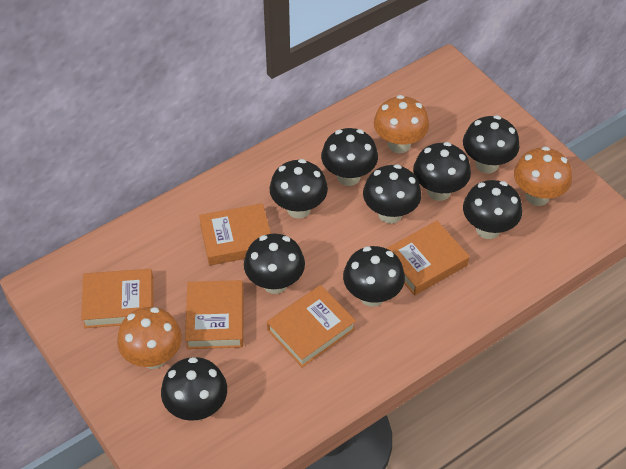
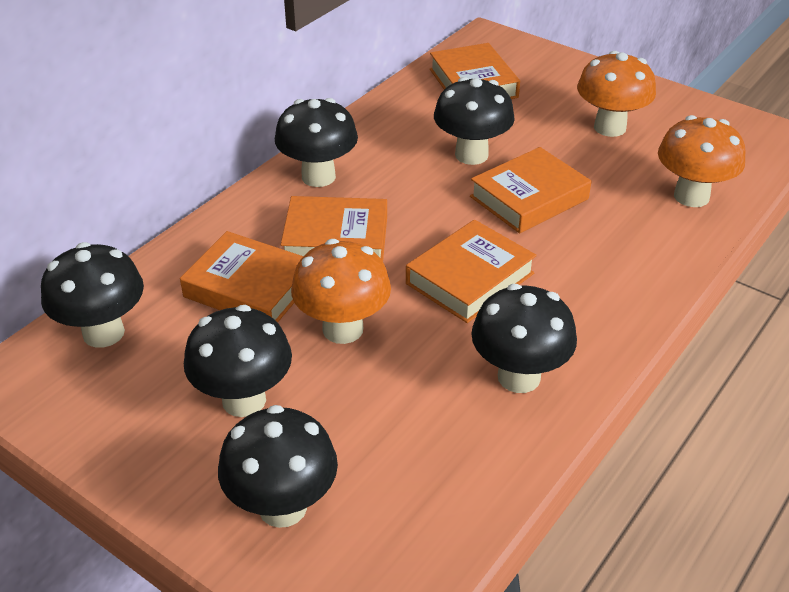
black mushroom: [161,357,227,421] [244,234,305,294] [269,159,328,219] [321,128,378,186] [343,246,405,307] [363,164,421,224] [413,142,471,201] [463,115,519,173] [463,180,522,239] = 9 -> [41,242,144,348] [184,305,292,417] [218,405,338,528] [275,98,358,187] [434,77,515,165] [471,284,577,393] = 6

